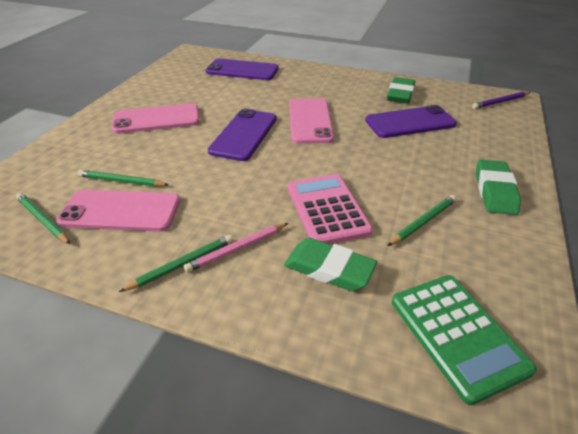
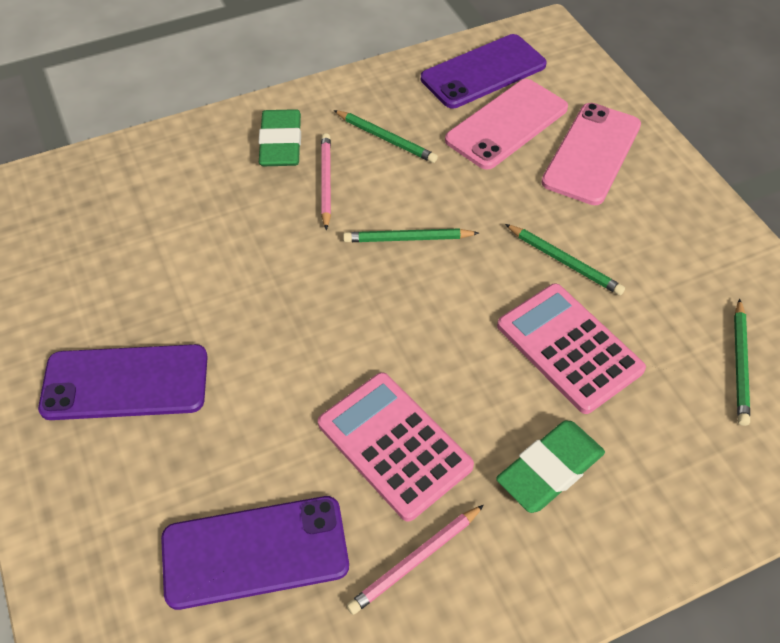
green calculator: [392,275,537,405] = 1 -> none = 0
green eraser: [284,238,377,291] [387,77,415,104] [476,159,521,215] = 3 -> [258,109,301,166] [496,421,605,513] = 2
pink calculator: [288,174,373,244] = 1 -> [318,372,474,522] [497,284,646,414] = 2
pink pencil: [184,223,288,273] = 1 -> [321,133,331,230] [346,505,484,615] = 2
pink phone: [56,190,180,232] [111,103,200,134] [289,98,334,144] = 3 -> [445,79,568,170] [541,103,641,205] = 2
purple pencil: [472,92,531,109] = 1 -> none = 0

